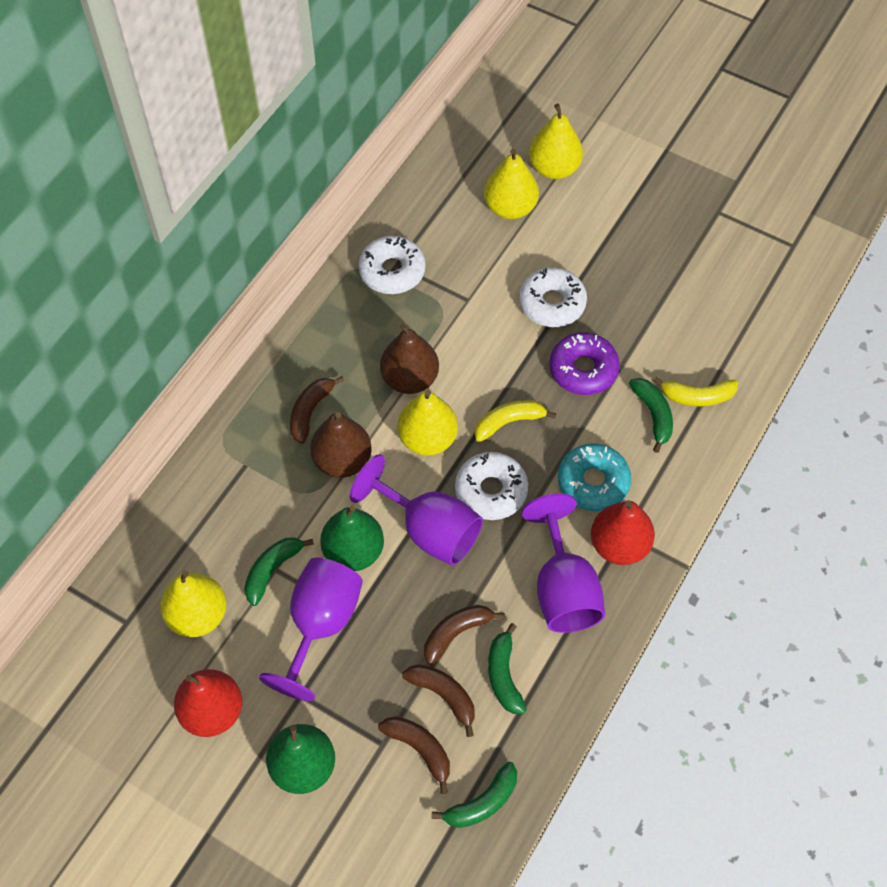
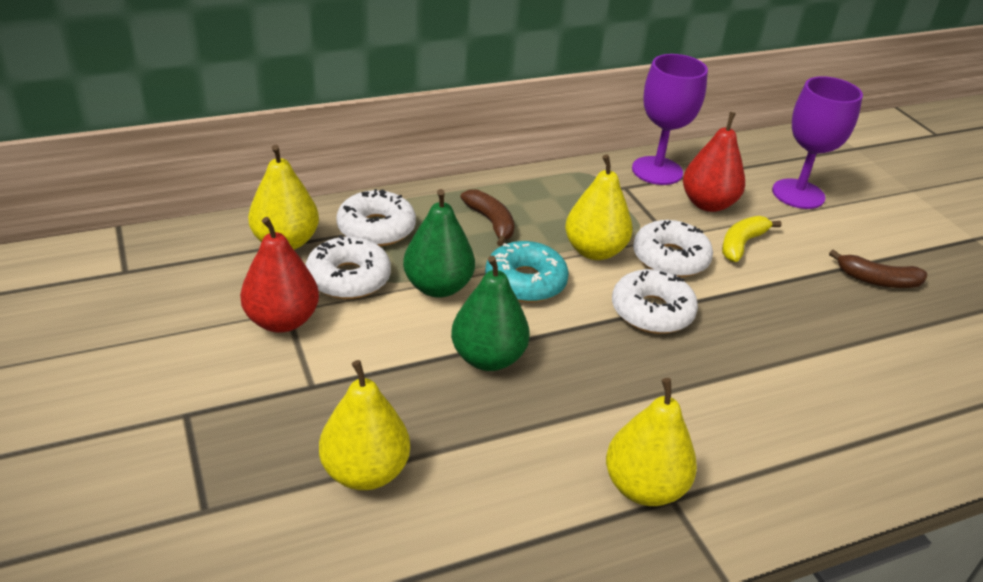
brown banana: [290,376,344,444] [378,716,450,794] [402,664,475,737] [424,605,505,665] = 4 -> [460,189,514,246] [829,250,927,288] = 2
brown pear: [310,412,372,478] [380,324,439,394] = 2 -> none = 0
green banana: [244,537,314,606] [431,762,517,828] [488,623,526,714] [629,378,673,453] = 4 -> none = 0
purple donut: [550,332,620,395] = 1 -> none = 0
purple goblet: [259,558,363,701] [350,454,483,566] [522,493,605,633] = 3 -> [632,54,708,185] [772,76,863,209] = 2
white donut: [358,236,426,294] [455,452,528,520] [519,267,587,327] = 3 -> [306,235,391,299] [336,189,416,246] [612,269,698,334] [633,220,713,277] = 4
yellow banana: [475,400,556,442] [653,377,738,406] = 2 -> [722,216,782,262] = 1

